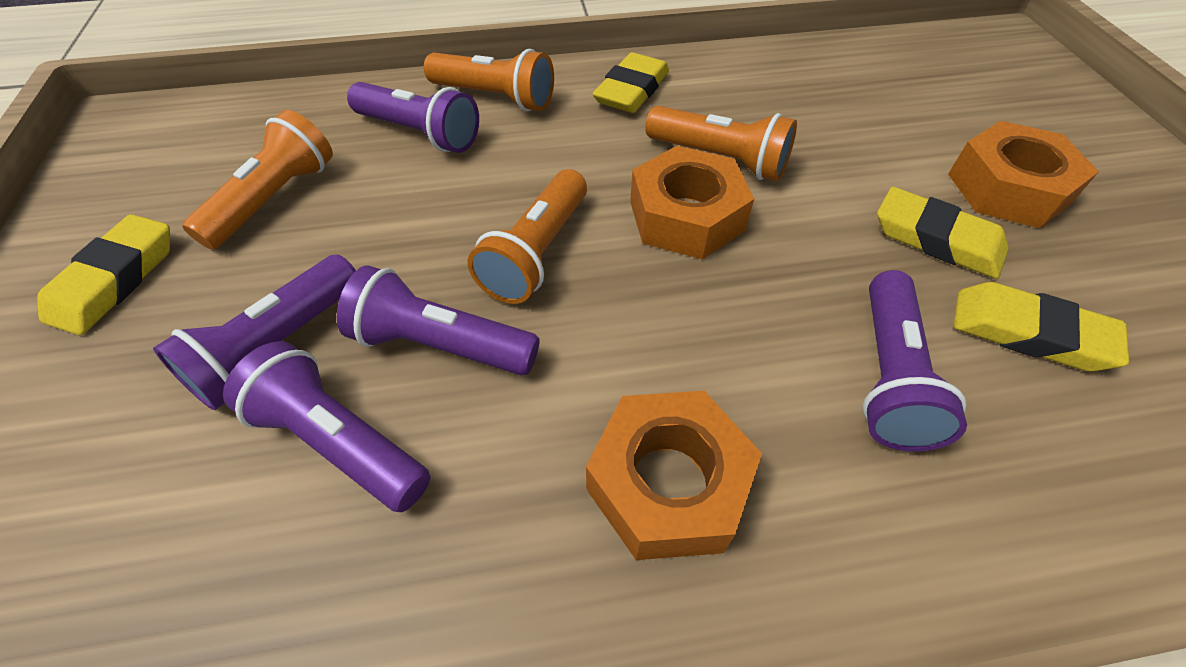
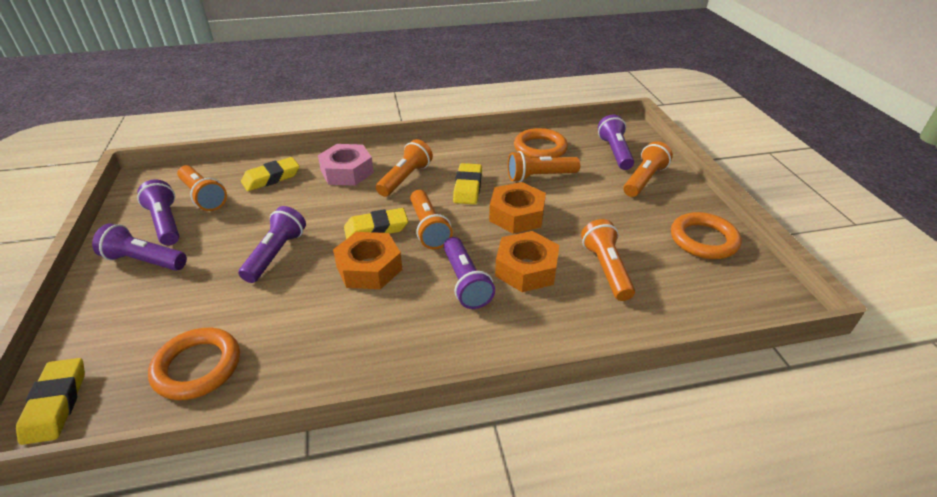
orange flashlight: [182,110,333,249] [424,49,554,111] [468,169,587,304] [645,106,797,181] = 4 -> [177,165,227,211] [376,139,433,197] [410,190,453,249] [508,151,580,182] [581,219,635,301] [623,141,673,197] = 6
orange ring: none = 0 -> [148,328,240,400] [514,128,568,158] [671,212,741,259] = 3
pink nut: none = 0 -> [318,144,374,186] = 1

